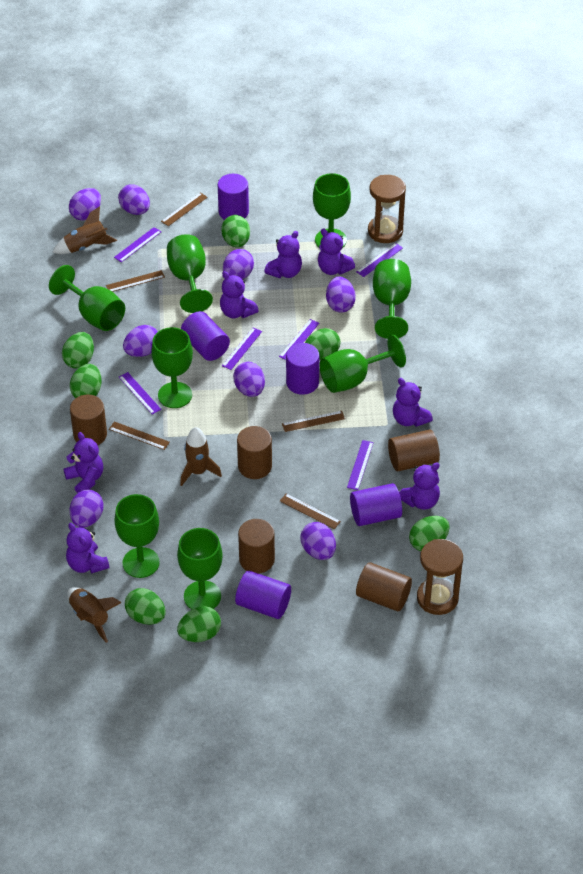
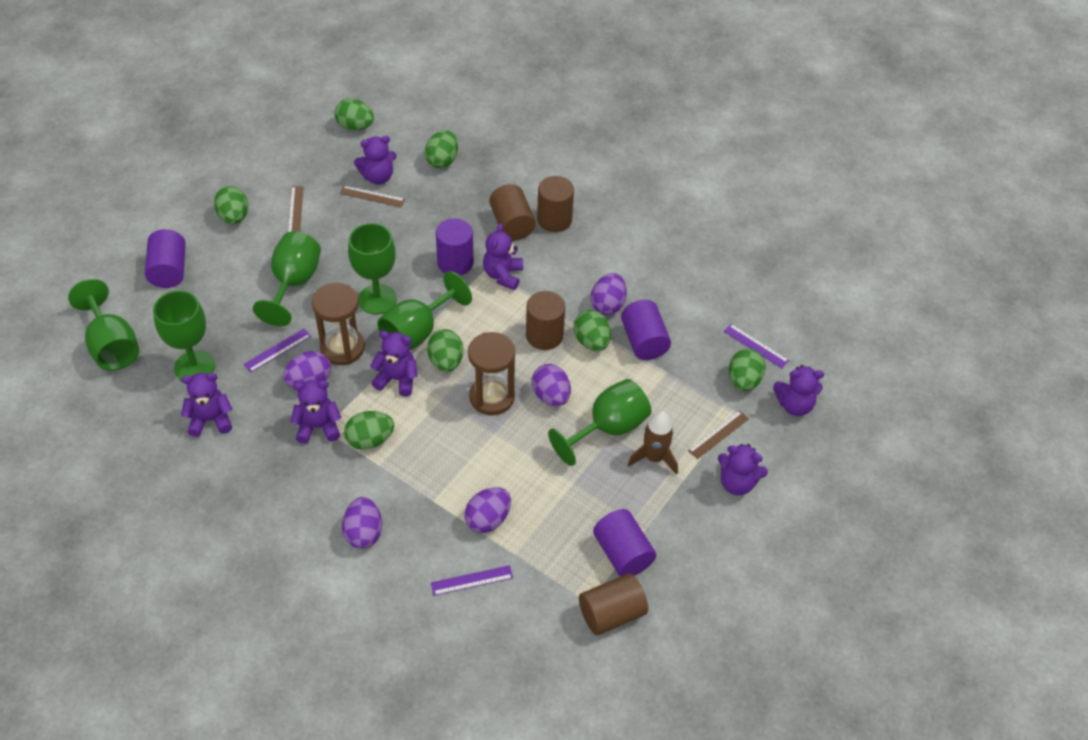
brown cylinder: [70,395,107,445] [237,426,272,479] [238,519,275,573] [356,562,412,611] [388,429,440,471] = 5 -> [489,184,536,240] [526,291,565,350] [537,176,574,232] [579,573,648,635] = 4
brown rocket: [52,206,117,254] [67,587,122,643] [180,427,222,486] = 3 -> [628,411,678,475] = 1
brown ruler: [106,270,165,292] [109,421,170,450] [161,193,208,226] [280,493,341,529] [282,411,345,432] = 5 -> [288,186,304,232] [340,185,405,207] [688,410,749,459] = 3
green goblet: [49,265,125,331] [114,494,160,578] [151,327,193,408] [167,234,213,313] [177,528,223,609] [313,173,351,248] [320,335,406,393] [373,259,411,339] = 8 -> [68,279,139,371] [153,290,215,381] [253,231,321,326] [348,223,397,315] [377,271,472,351] [548,379,651,466] = 6
purple cylinder: [181,311,230,361] [218,174,249,220] [235,571,291,619] [286,343,319,395] [350,483,402,526] = 5 -> [145,229,186,288] [436,218,474,275] [593,509,656,577] [621,300,671,360] = 4
purple egg: [69,188,101,221] [70,490,104,528] [118,184,150,215] [123,325,158,357] [223,249,254,279] [233,362,265,397] [301,522,336,560] [326,276,356,313] = 8 -> [283,351,331,388] [342,497,382,549] [465,487,511,533] [532,364,571,406] [591,273,627,315] = 5
purple ruler: [114,227,161,262] [119,372,161,414] [222,328,262,370] [279,319,319,360] [347,440,374,490] [356,243,403,277] = 6 -> [244,329,311,372] [431,565,513,596] [724,324,789,368] = 3

